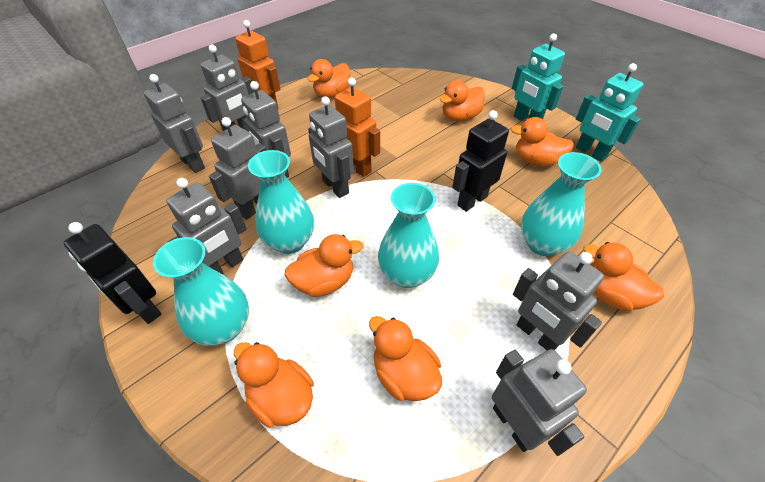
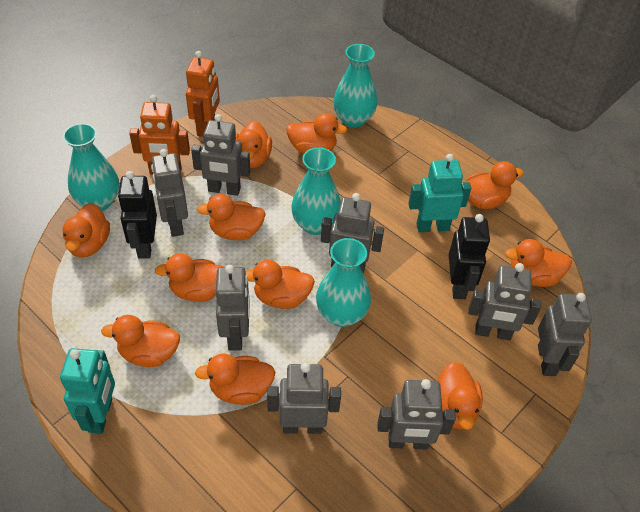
orange duck: [234,342,314,428] [285,234,363,297] [307,59,351,98] [369,316,442,401] [439,80,485,121] [511,117,574,166] [583,242,664,311] = 7 -> [62,203,110,257] [101,315,180,367] [155,253,223,302] [195,353,275,405] [197,194,266,240] [236,121,272,168] [246,260,315,309] [286,113,347,154] [435,362,483,430] [466,161,524,209] [505,239,572,287] = 11

